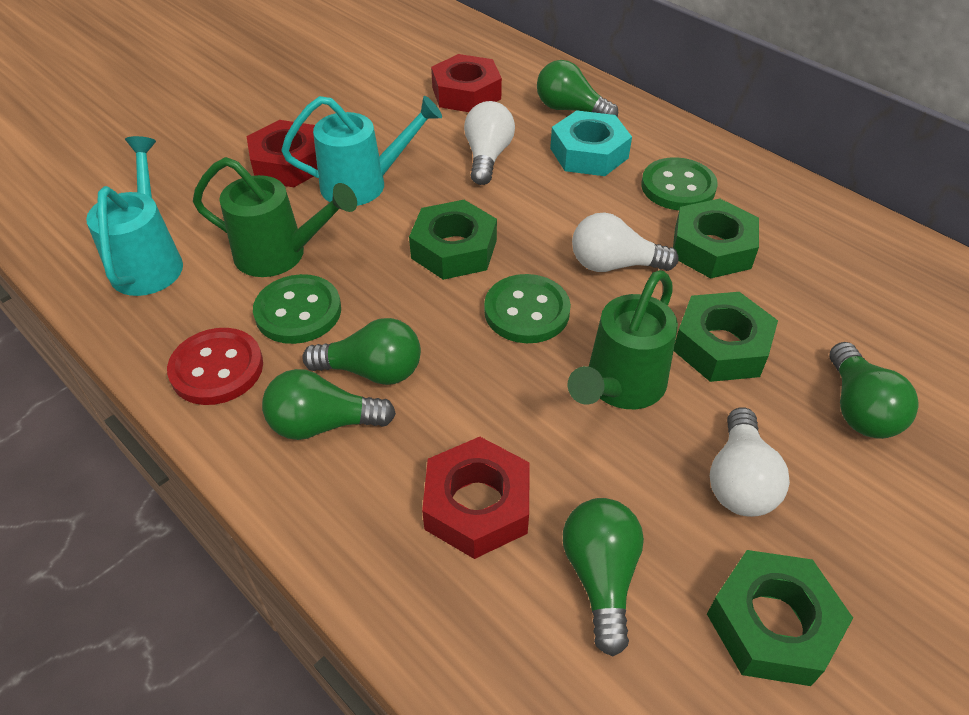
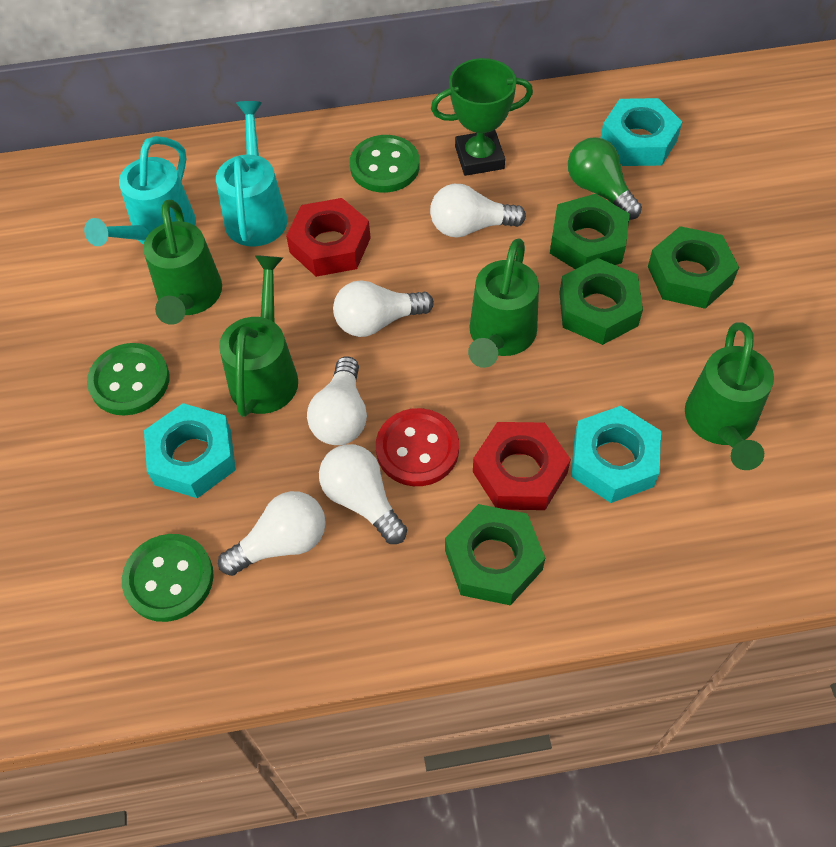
green light bulb: [262,369,396,440] [302,318,421,385] [537,60,618,118] [563,498,644,656] [830,342,919,439] = 5 -> [568,137,642,220] = 1
green trophy: none = 0 -> [431,58,533,176] = 1
green watering can: [193,157,357,277] [568,270,678,409] = 2 -> [143,199,222,325] [219,255,298,417] [468,238,539,368] [685,322,774,470] = 4
red nut: [247,120,318,187] [422,437,530,559] [431,54,502,112] = 3 -> [286,198,371,277] [473,422,571,510] = 2
turquoise nut: [550,110,632,176] = 1 -> [144,403,236,498] [571,406,661,503] [601,98,682,166] = 3
white light bulb: [464,101,515,185] [572,212,679,272] [710,407,790,517] = 3 -> [218,491,326,576] [307,356,367,445] [319,444,407,544] [333,280,434,337] [430,184,526,238] = 5

